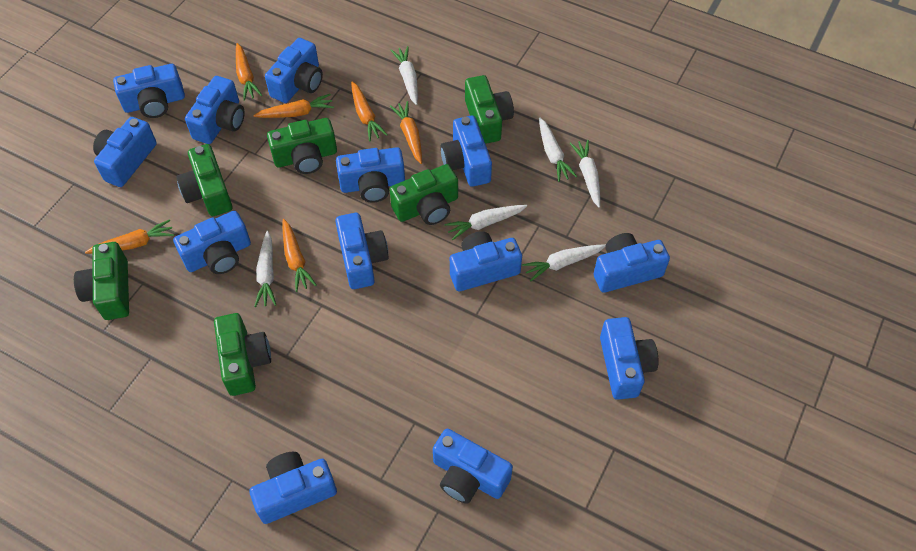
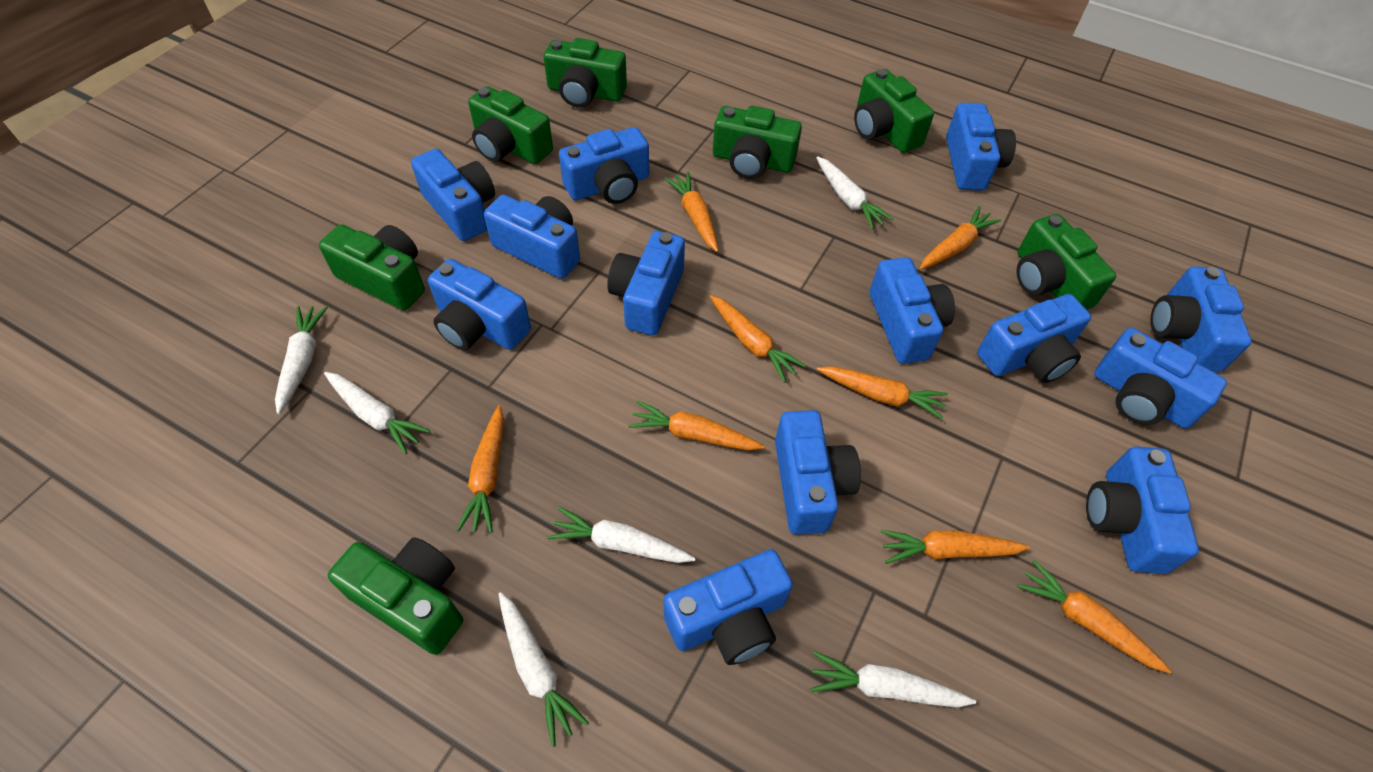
green camera: [74,242,129,320] [176,144,232,216] [214,313,271,396] [267,118,337,174] [390,164,458,225] [465,75,514,144] = 6 -> [319,224,425,311] [328,537,463,655] [468,86,553,164] [544,38,627,108] [713,106,802,179] [854,69,934,153] [1016,214,1116,310] = 7
orange carrot: [85,219,174,254] [236,43,262,101] [253,94,334,118] [283,219,317,292] [351,81,387,141] [390,101,422,164] = 6 -> [456,405,504,533] [628,401,765,451] [664,172,719,252] [710,295,806,383] [817,366,948,419] [880,530,1030,564] [920,206,1001,269] [1017,559,1172,674] = 8

